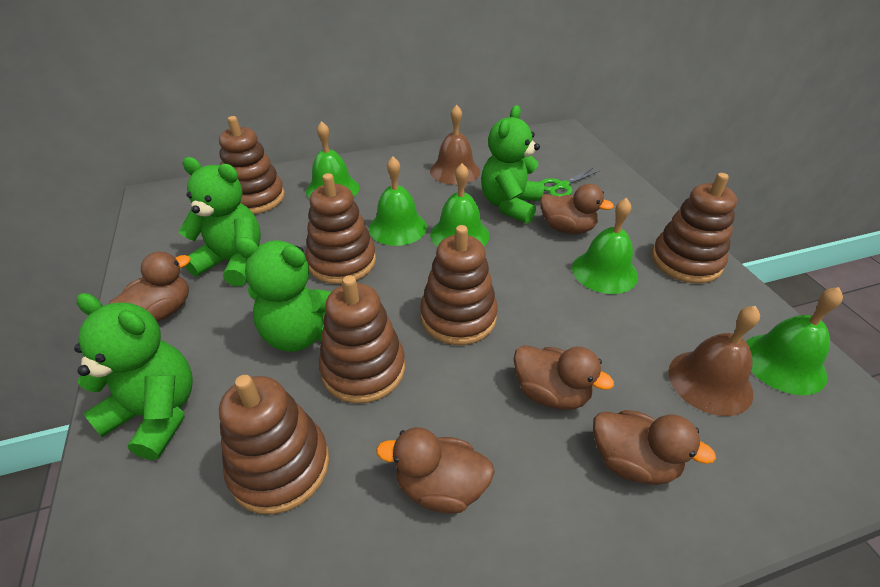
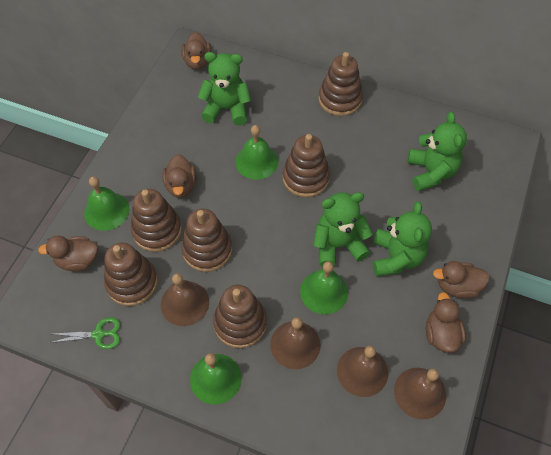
brown bell: [430,105,480,185] [668,306,760,416] = 2 -> [161,273,209,326] [270,317,320,369] [337,346,388,397] [394,368,446,419] = 4
green bell: [306,121,359,199] [369,157,427,246] [430,163,489,247] [572,198,638,294] [746,287,843,395] = 5 -> [84,176,130,231] [190,353,242,405] [235,125,278,180] [300,261,348,314] = 4

